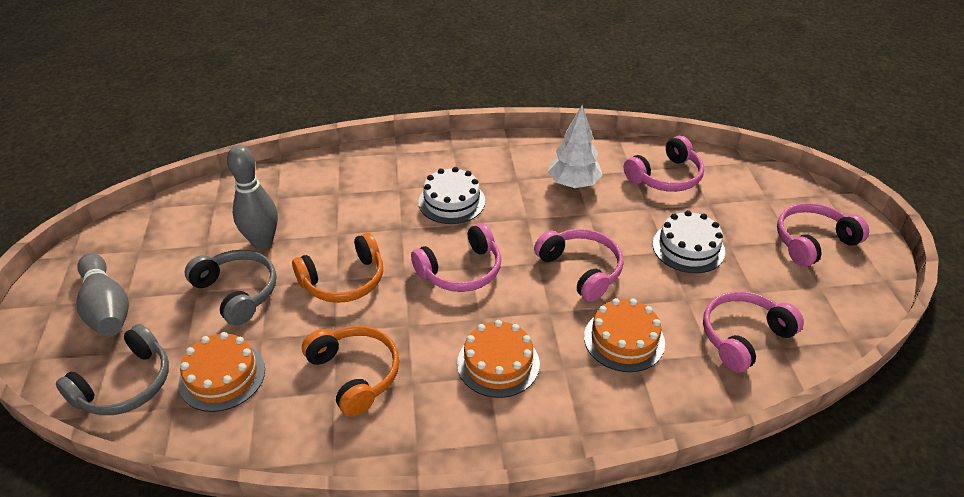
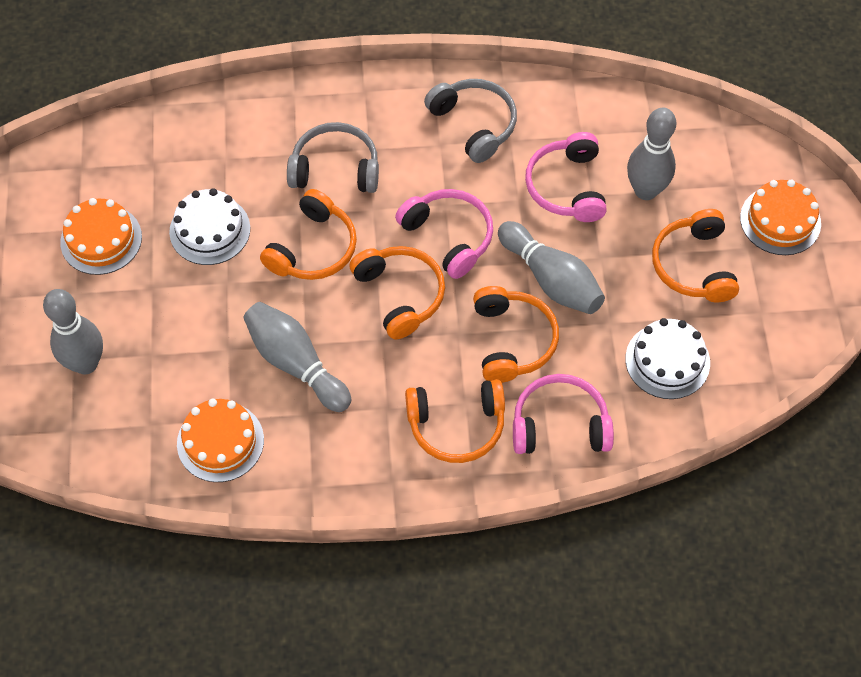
grey bowling pin: [76,253,129,337] [227,145,278,249] = 2 -> [43,289,103,374] [243,302,351,412] [498,221,605,314] [627,108,676,200] = 4
orange headphones: [292,233,383,303] [302,326,400,417] = 2 -> [260,189,357,280] [350,246,445,339] [405,379,505,463] [473,286,559,383] [652,209,739,302] = 5
pink headphones: [411,223,501,292] [534,229,623,302] [624,136,704,192] [703,291,804,372] [777,203,869,267] = 5 -> [395,189,493,279] [513,374,614,454] [525,132,607,222] = 3
white tree: [548,105,603,188] = 1 -> none = 0

